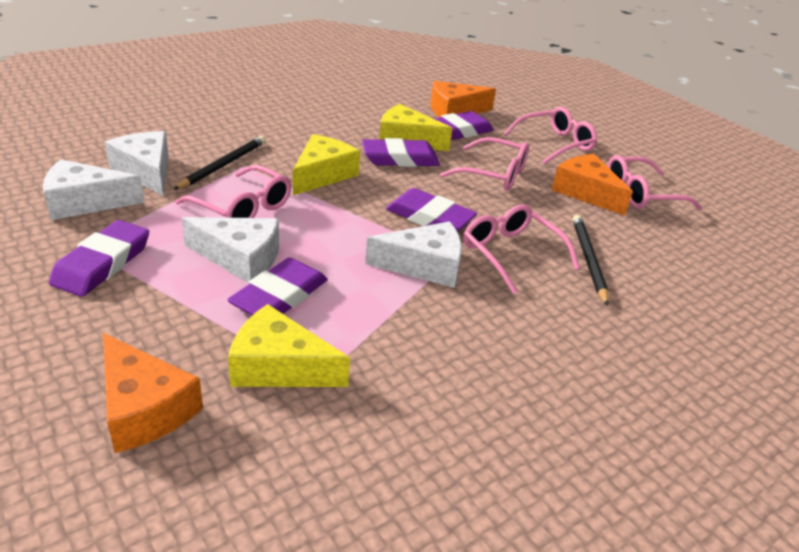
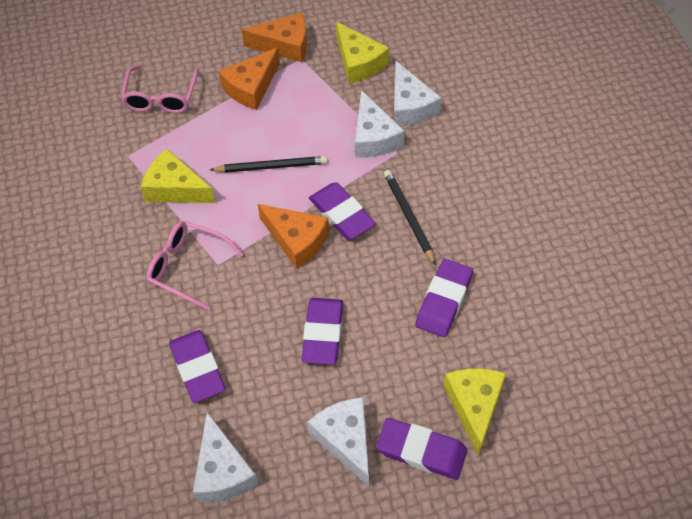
pink glasses: [175,165,291,218] [440,137,529,191] [463,204,580,294] [504,107,597,164] [607,155,702,210] = 5 -> [120,65,199,113] [146,221,243,311] = 2

